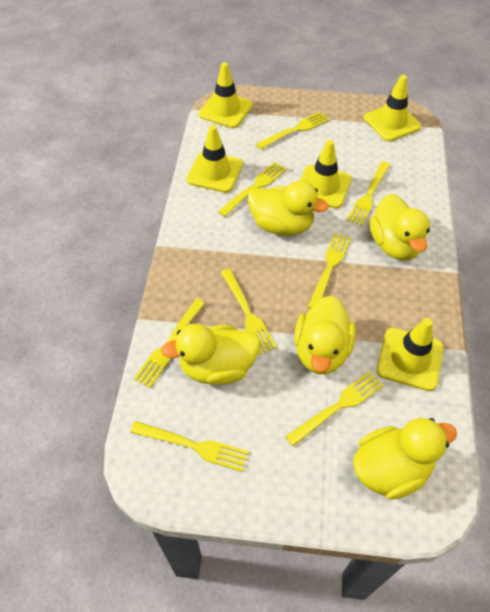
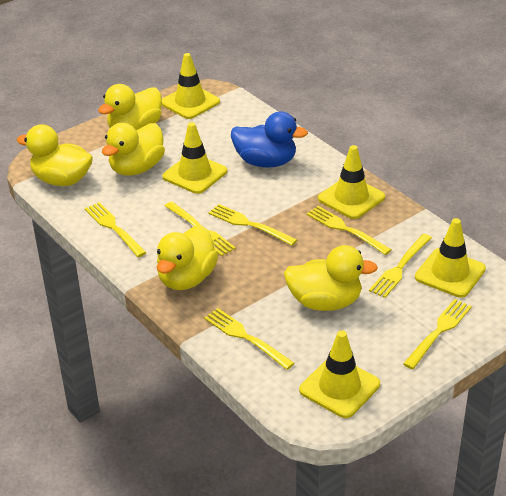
blue duck: none = 0 -> [231,111,308,168] = 1
yellow fork: [130,421,249,472] [134,299,205,388] [218,162,287,217] [221,269,277,355] [256,111,330,150] [285,371,384,446] [308,233,351,309] [347,161,390,226] = 8 -> [85,202,147,257] [165,202,236,256] [204,308,295,370] [208,204,297,246] [306,206,392,255] [369,234,432,298] [403,299,472,369] = 7

